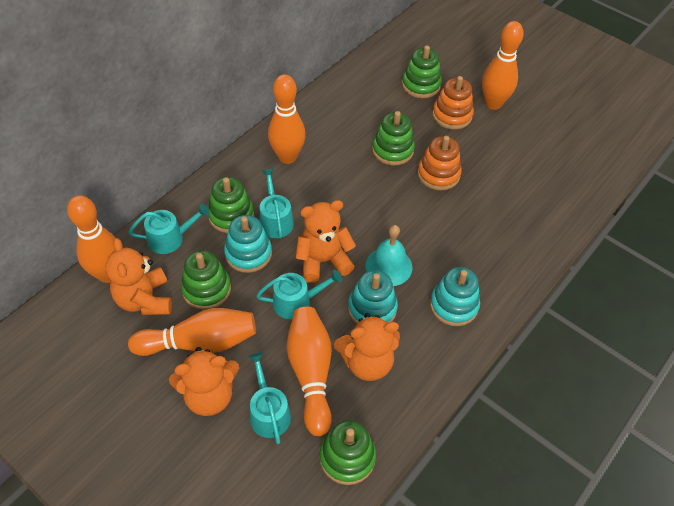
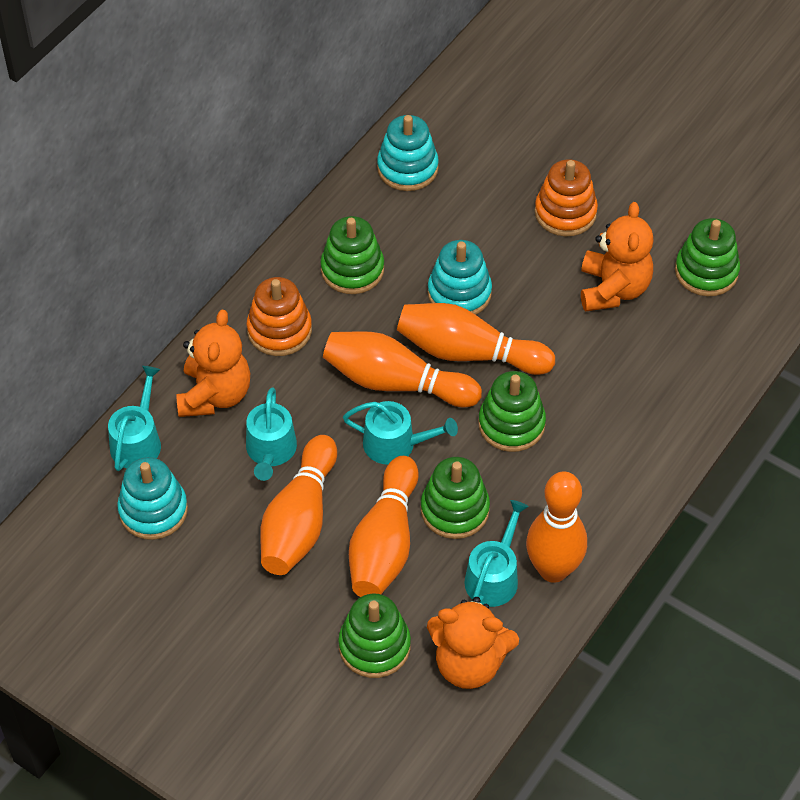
orange teddy bear: [105,238,172,315] [169,347,239,416] [296,200,356,283] [334,313,400,381] = 4 -> [176,310,250,417] [427,597,519,689] [581,202,654,312] = 3
turquoise bell: [365,225,412,286] = 1 -> none = 0

